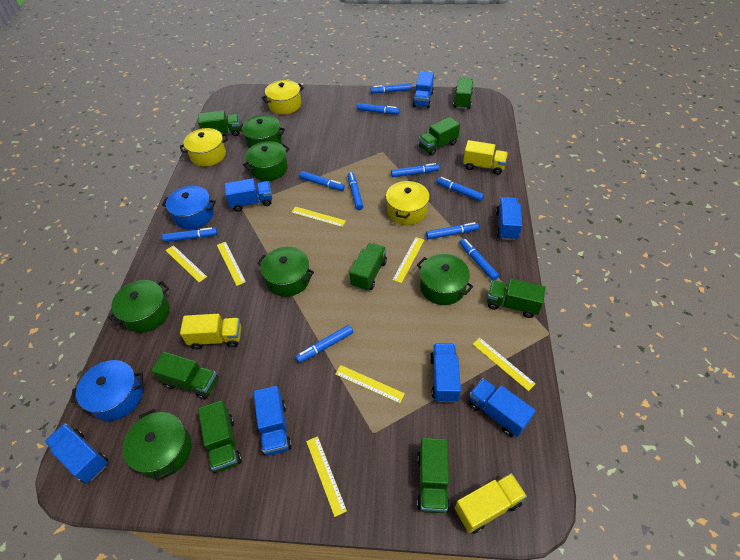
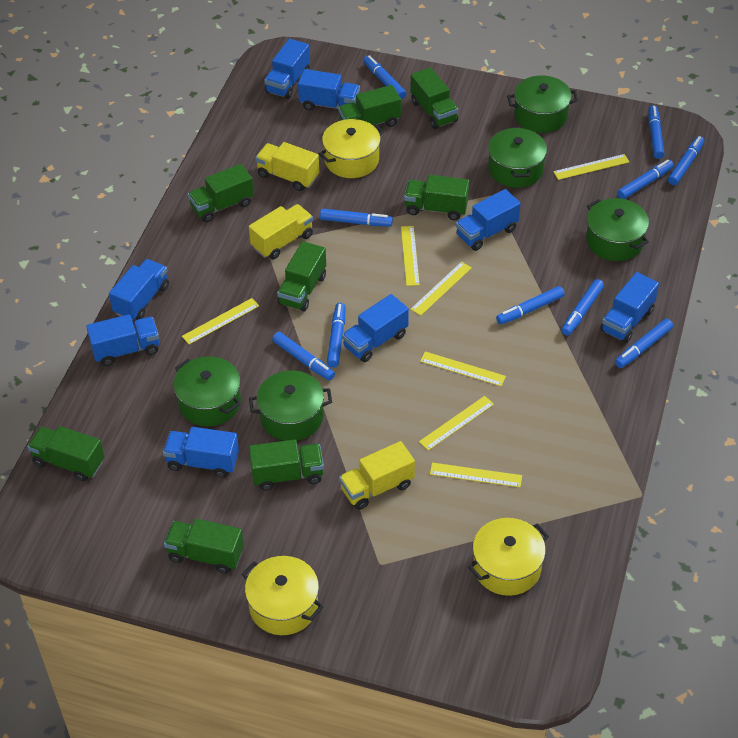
blue pot: [71,360,143,421] [162,186,216,229] = 2 -> none = 0
blue truck: [45,423,108,483] [224,178,272,212] [254,386,292,456] [413,72,434,108] [430,343,461,402] [469,378,536,437] [496,197,522,240] = 7 -> [86,314,159,366] [109,259,169,320] [163,427,239,478] [264,39,310,99] [298,69,360,110] [342,294,409,362] [456,189,521,251] [600,272,659,343] = 8
green pot: [108,280,170,333] [123,409,192,480] [238,115,285,148] [243,141,289,181] [257,247,314,297] [417,254,473,305] = 6 -> [174,356,241,426] [249,370,332,441] [488,127,547,188] [507,76,578,133] [586,198,649,261] = 5

